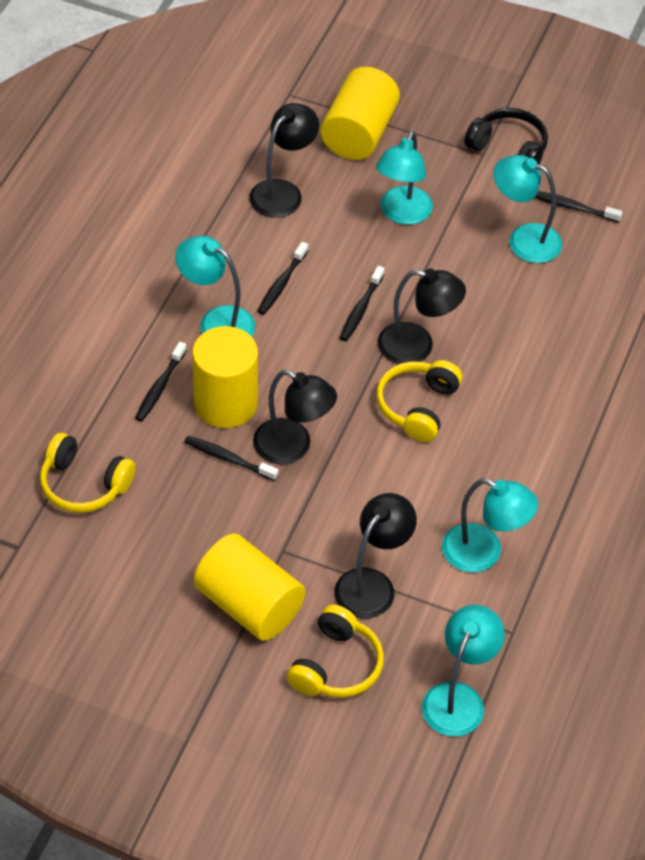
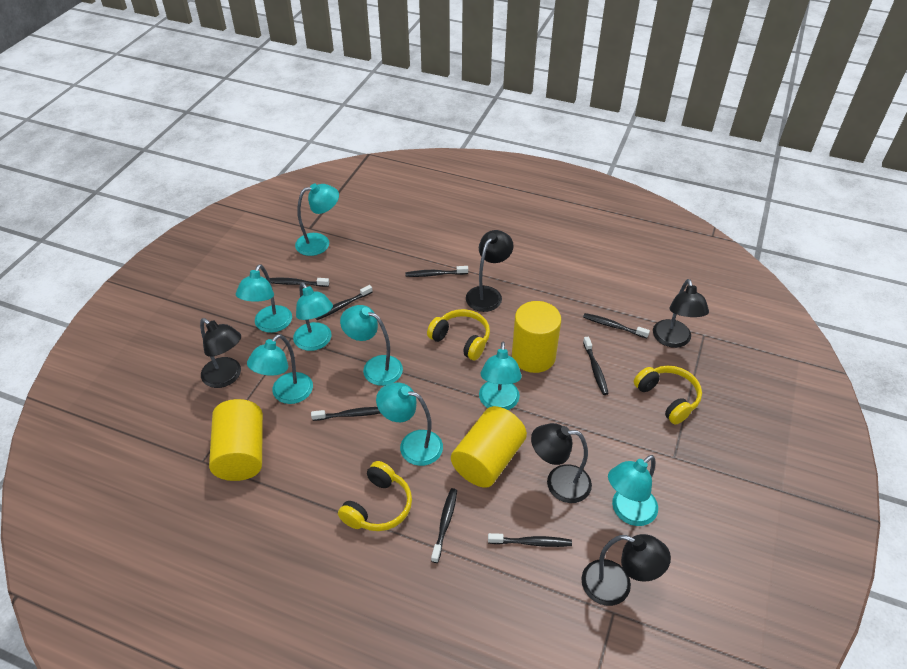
black headphones: [464,108,548,165] = 1 -> none = 0
black lamp: [249,103,319,218] [253,370,337,464] [334,493,417,619] [378,269,466,364] = 4 -> [200,318,241,388] [466,230,514,312] [531,423,592,503] [581,534,671,606] [653,279,709,348] = 5
black toothbrush: [135,342,187,421] [184,436,278,481] [257,242,308,315] [340,266,384,341] [534,191,622,223] = 5 -> [270,278,329,287] [311,407,380,421] [315,285,372,320] [405,266,468,277] [431,488,457,563] [488,533,572,547] [583,313,650,338] [583,337,609,395] = 8
turquoise lamp: [175,236,255,337] [376,131,433,225] [422,605,505,737] [442,478,538,573] [493,155,562,263] = 5 -> [236,264,292,333] [247,334,313,404] [293,282,333,351] [295,183,339,256] [340,305,403,386] [376,382,443,466] [479,342,522,410] [608,455,658,526] = 8

